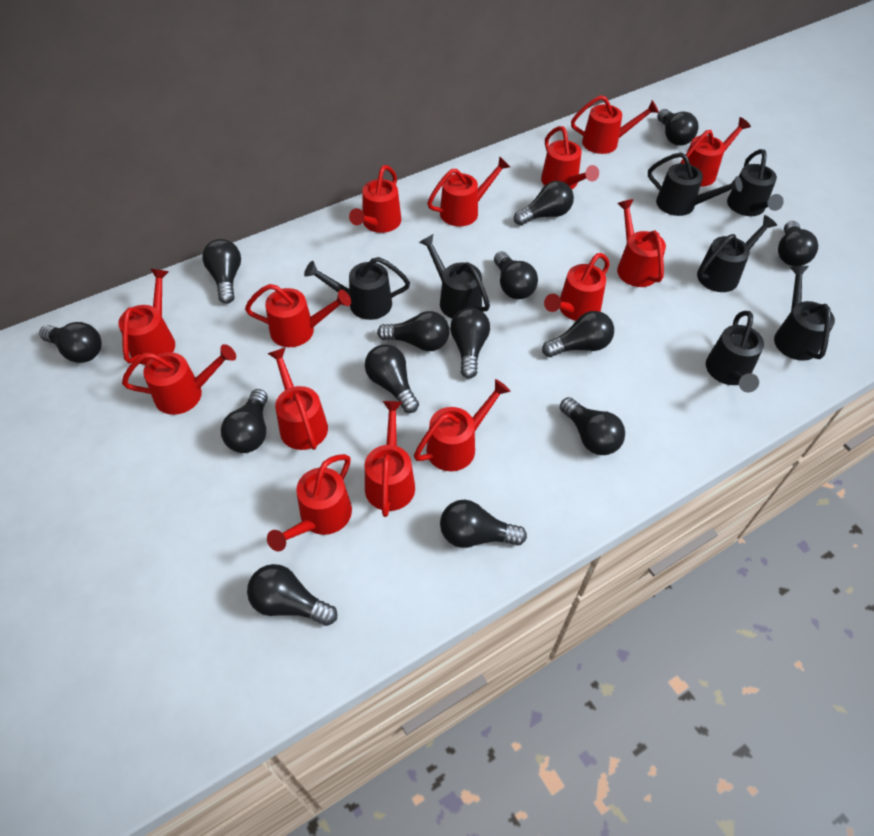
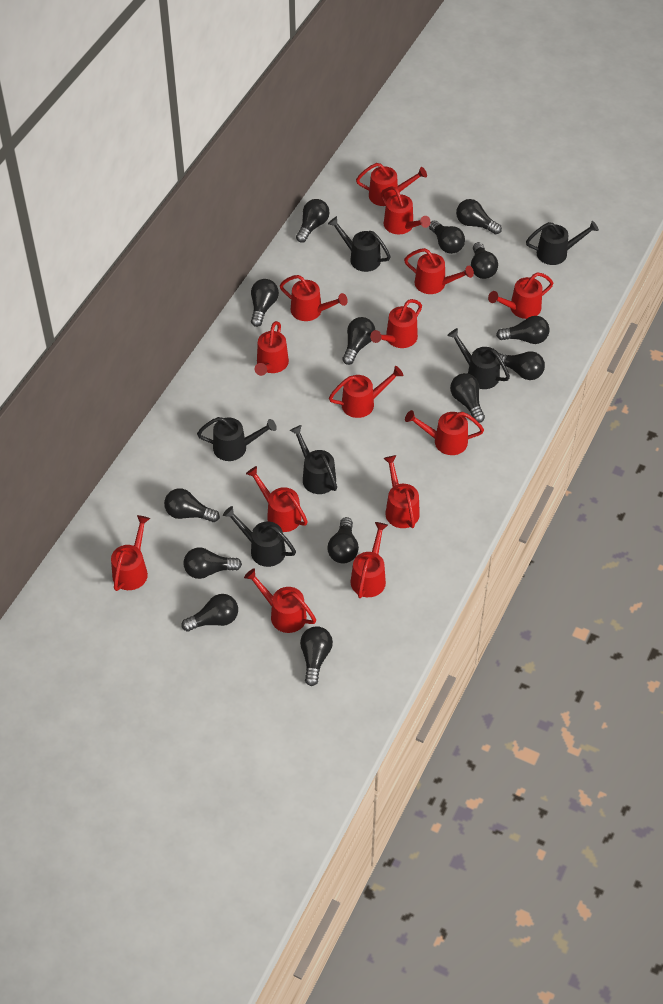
black watering can: [304,257,410,320] [419,234,490,319] [648,152,742,216] [697,215,777,292] [706,311,764,393] [727,149,784,216] [774,266,835,361] = 7 -> [197,417,277,461] [223,506,296,567] [290,425,337,494] [328,216,391,272] [447,328,510,389] [526,221,599,265] = 6

